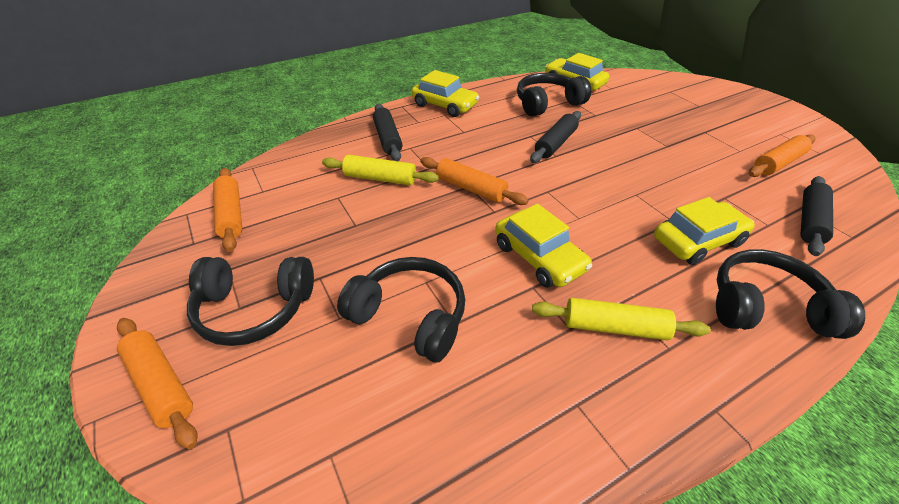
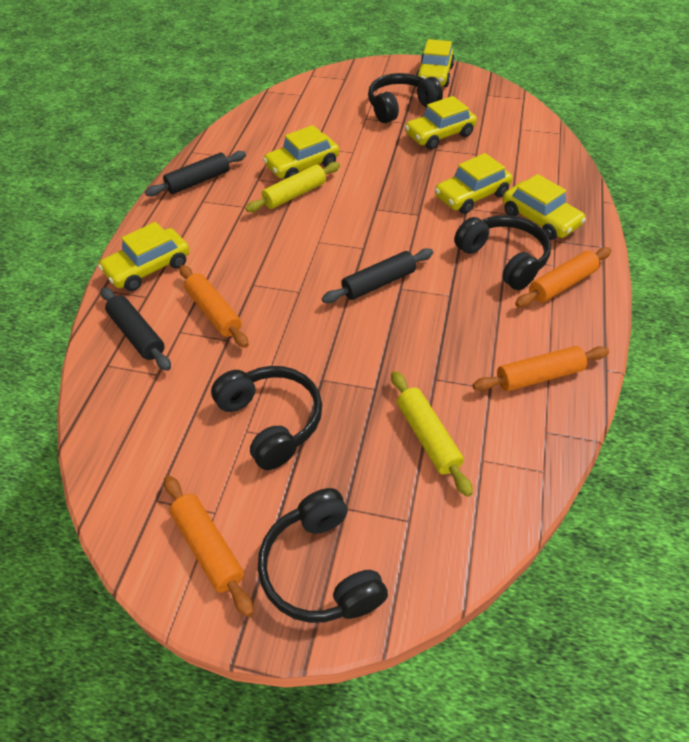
yellow car: [412,70,479,117] [495,204,592,288] [545,53,609,91] [654,197,755,265] = 4 -> [98,222,190,291] [263,125,339,179] [405,96,477,150] [416,39,455,87] [435,153,512,214] [502,174,586,240] = 6

